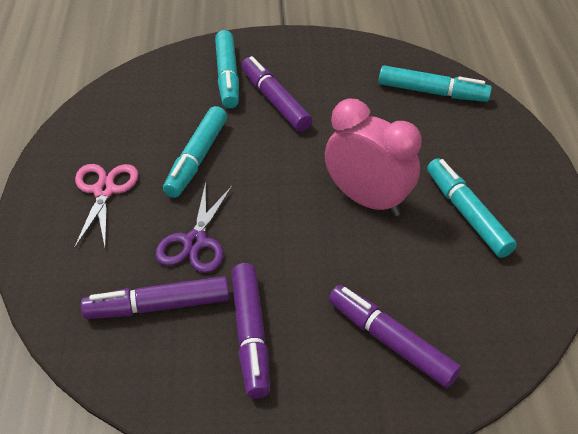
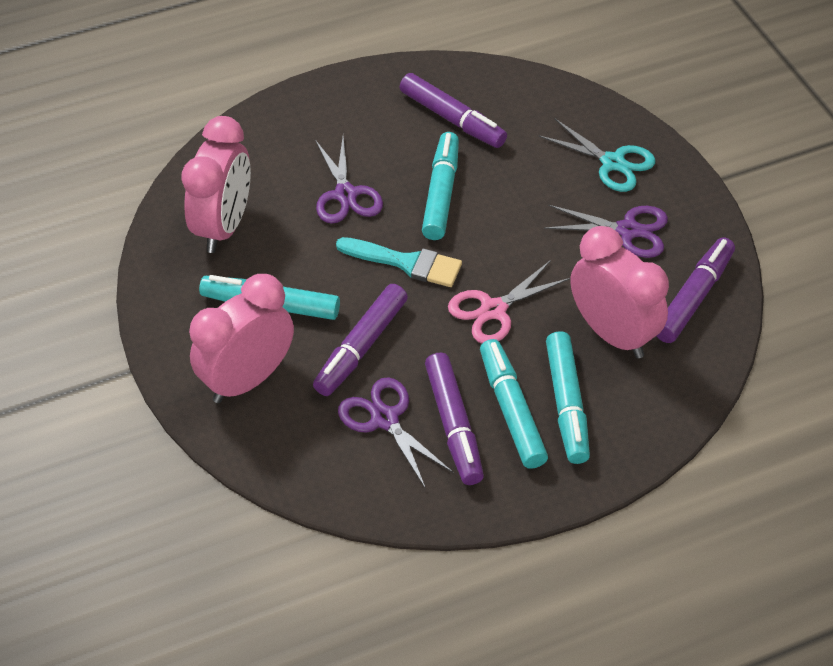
pink clock: [325,99,422,216] = 1 -> [181,116,251,253] [189,274,294,403] [570,226,669,358] = 3
purple scissors: [155,182,233,273] = 1 -> [315,137,383,224] [338,377,454,489] [544,205,668,258] = 3
turquoise brush: none = 0 -> [336,237,462,287] = 1
turquoise scissors: none = 0 -> [539,119,655,192] = 1

